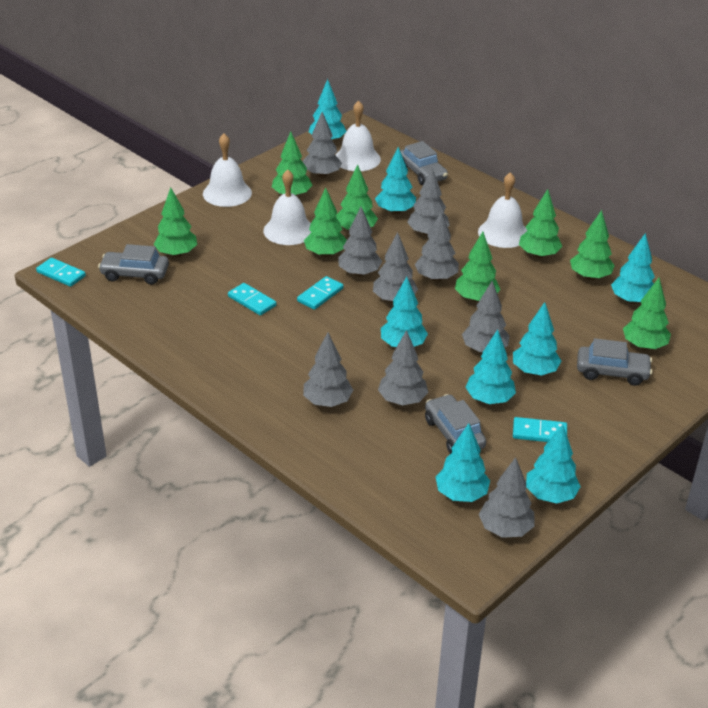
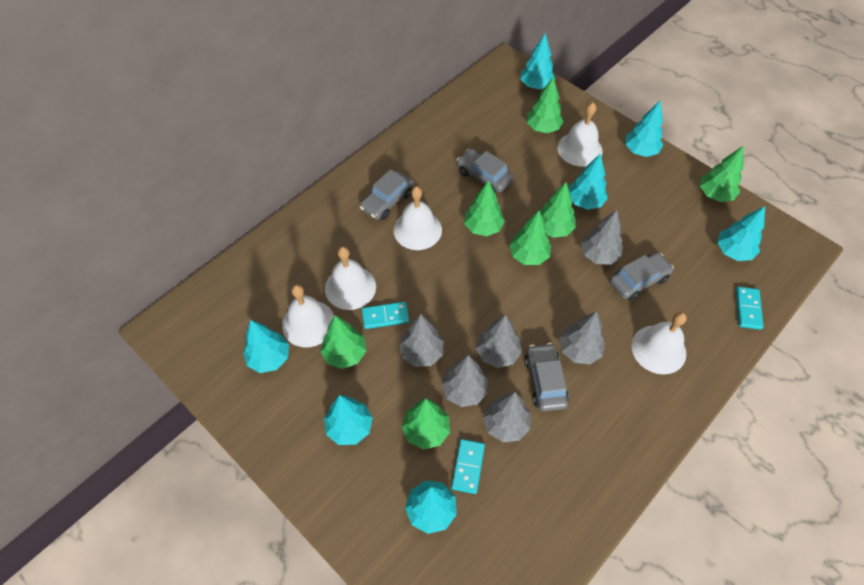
green tree: [153,187,197,257] [272,132,312,196] [304,188,347,257] [336,165,378,229] [455,232,500,302] [519,189,562,258] [570,210,615,280] [623,278,671,350] = 8 -> [321,315,366,369] [402,399,450,449] [464,180,505,236] [509,211,551,265] [527,77,564,133] [539,182,576,238] [700,146,743,202] = 7
grey tree: [303,112,342,178] [303,332,353,407] [338,207,382,277] [373,232,418,303] [378,330,428,405] [407,168,450,236] [415,211,459,281] [462,281,510,353] [479,457,535,538] = 9 -> [399,314,444,367] [441,355,488,407] [476,314,522,368] [483,392,531,442] [560,311,605,365] [581,210,623,265] = 6
turquoise domino: [36,258,86,287] [228,283,276,315] [297,276,344,310] [513,417,567,442] = 4 -> [362,302,409,329] [451,439,485,494] [736,287,764,330] = 3
turquoise tree: [309,79,346,140] [375,147,416,214] [381,277,428,347] [436,423,490,502] [465,329,516,404] [513,302,561,376] [526,424,581,504] [611,233,655,304] = 8 -> [243,320,289,373] [324,395,373,445] [405,481,457,534] [520,33,555,89] [569,153,608,210] [625,100,663,157] [717,206,765,261] = 7
white bell: [203,134,252,207] [263,169,311,245] [336,100,381,171] [478,172,527,248] = 4 -> [282,284,334,347] [325,247,376,310] [394,186,442,250] [557,102,603,167] [631,312,687,375] = 5

